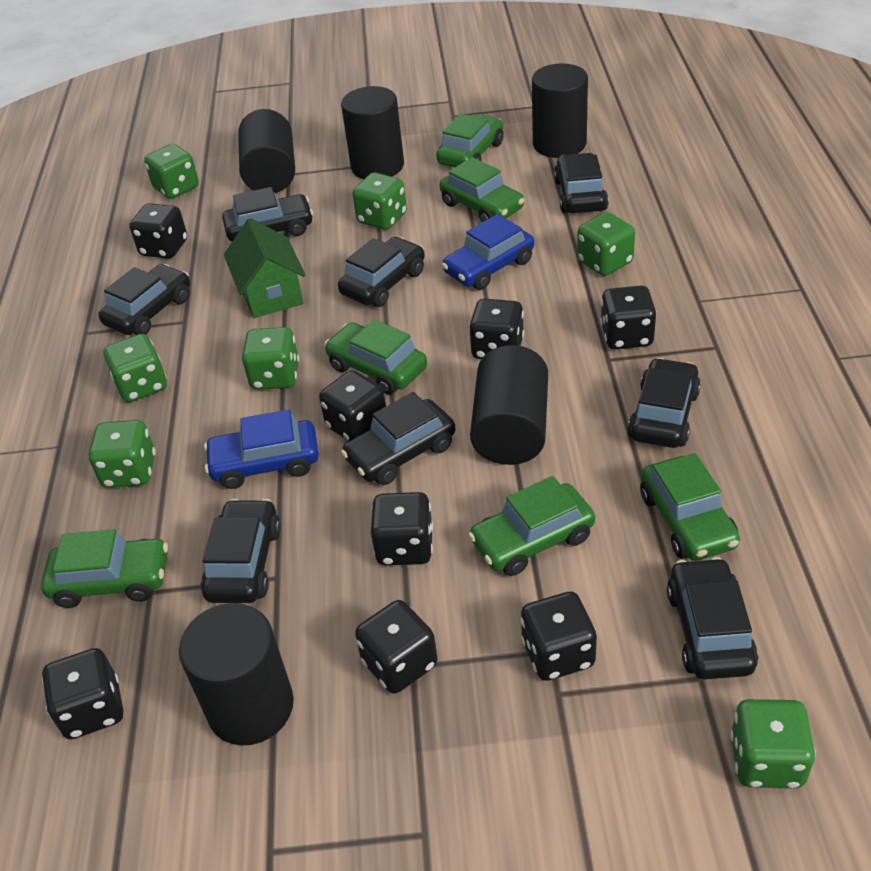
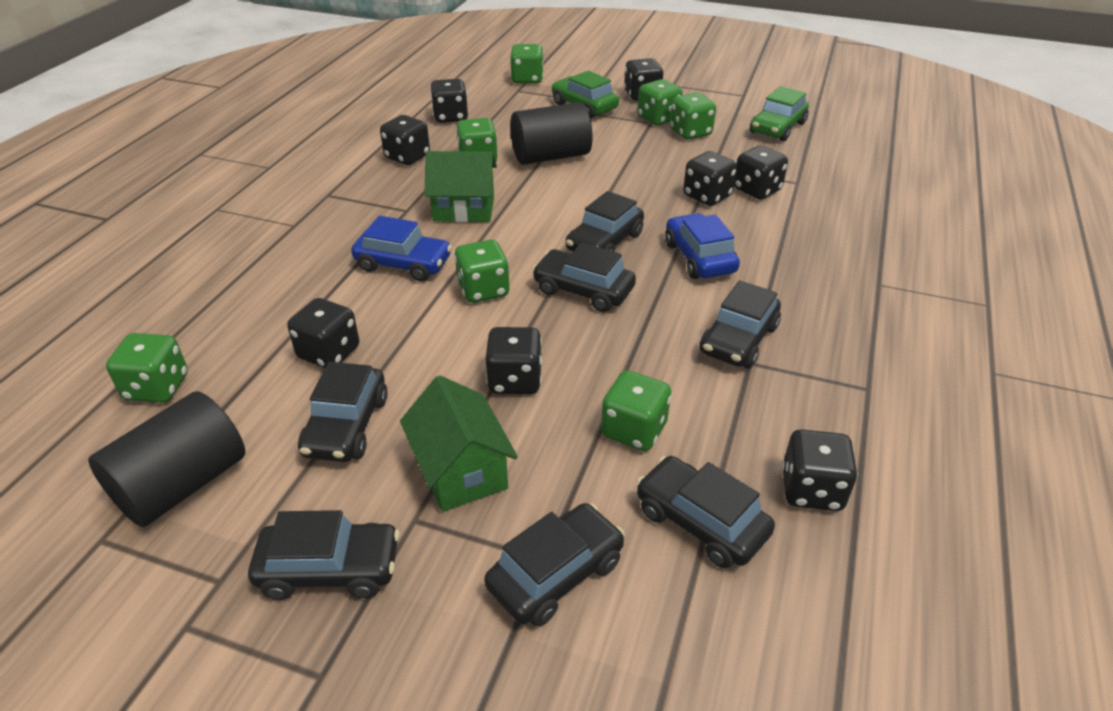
black car: [98,264,190,335] [201,499,281,603] [222,187,313,241] [338,237,425,307] [341,392,456,485] [554,153,609,214] [627,358,701,448] [667,557,758,679] = 8 -> [248,510,400,600] [298,362,388,462] [484,503,625,627] [532,243,636,312] [565,191,644,252] [636,456,775,568] [699,280,781,368] = 7
black cylinder: [179,603,294,745] [238,109,295,193] [341,86,404,179] [470,345,548,465] [532,63,588,158] = 5 -> [88,391,245,527] [510,102,593,165] = 2
green car: [41,529,168,608] [324,319,427,394] [436,114,503,167] [439,157,525,222] [468,476,595,576] [640,453,740,561] = 6 -> [551,71,619,119] [750,86,809,141] = 2
green house: [224,218,306,318] = 1 -> [400,375,518,512] [425,151,497,223] = 2

